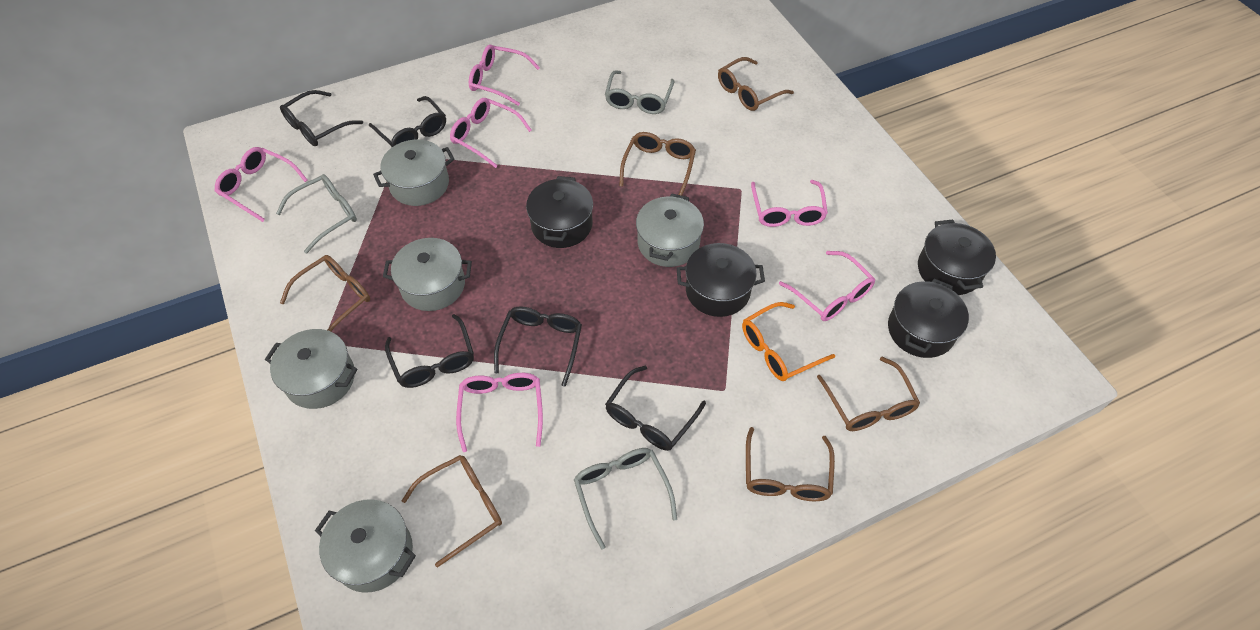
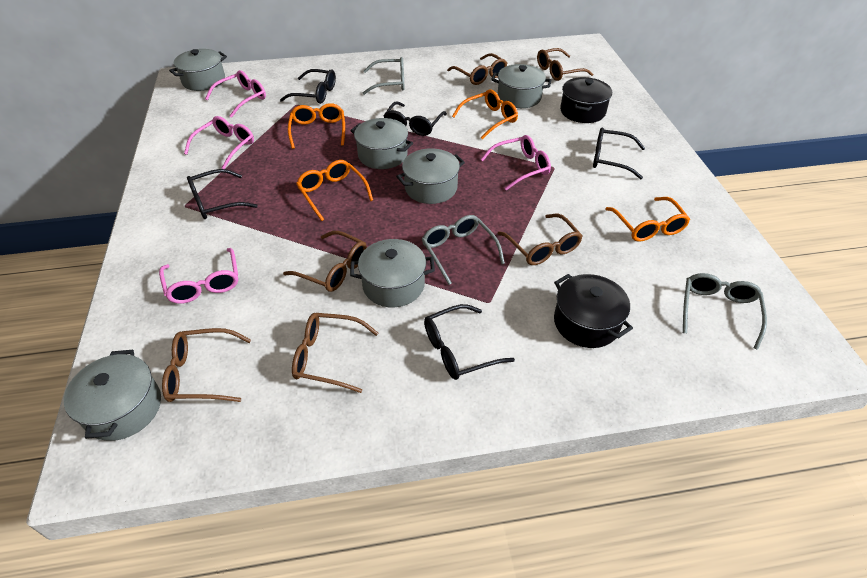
black pot: [526,176,593,248] [677,243,765,317] [888,279,969,358] [918,219,996,295] = 4 -> [554,274,633,348] [560,77,612,123] = 2
grey pot: [265,329,357,409] [315,499,416,593] [373,140,455,206] [383,238,472,311] [636,193,704,267] = 5 -> [64,350,161,441] [169,49,227,91] [350,118,413,169] [350,239,435,307] [396,148,465,204] [491,64,551,108] = 6
orange glasses: [742,302,835,381] = 1 -> [288,103,345,149] [296,160,373,221] [452,90,518,139] [605,197,690,242] = 4
pink glasses: [215,147,308,222] [450,98,532,168] [456,373,543,452] [469,45,540,106] [751,180,828,227] [779,251,875,321] = 6 -> [159,248,238,304] [184,116,254,169] [205,70,266,118] [481,135,551,190] = 4

